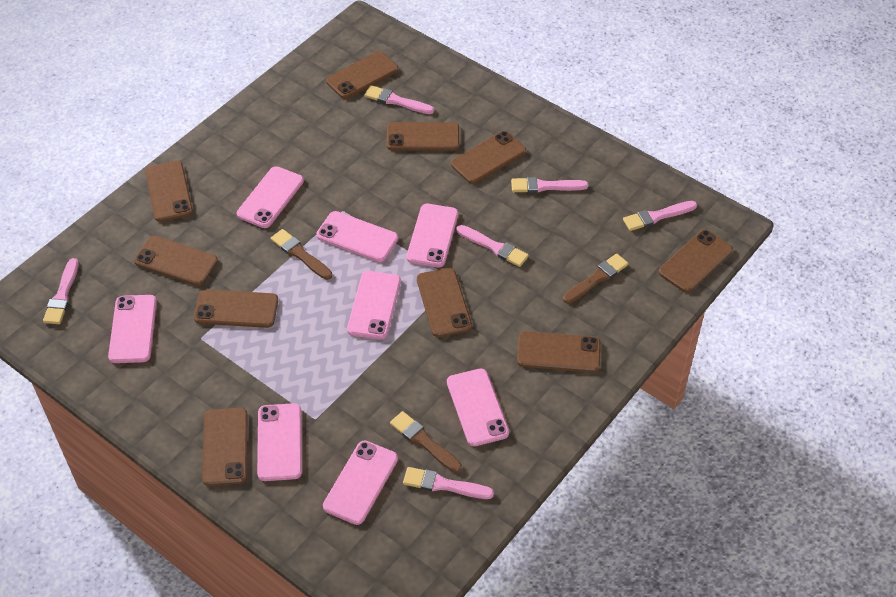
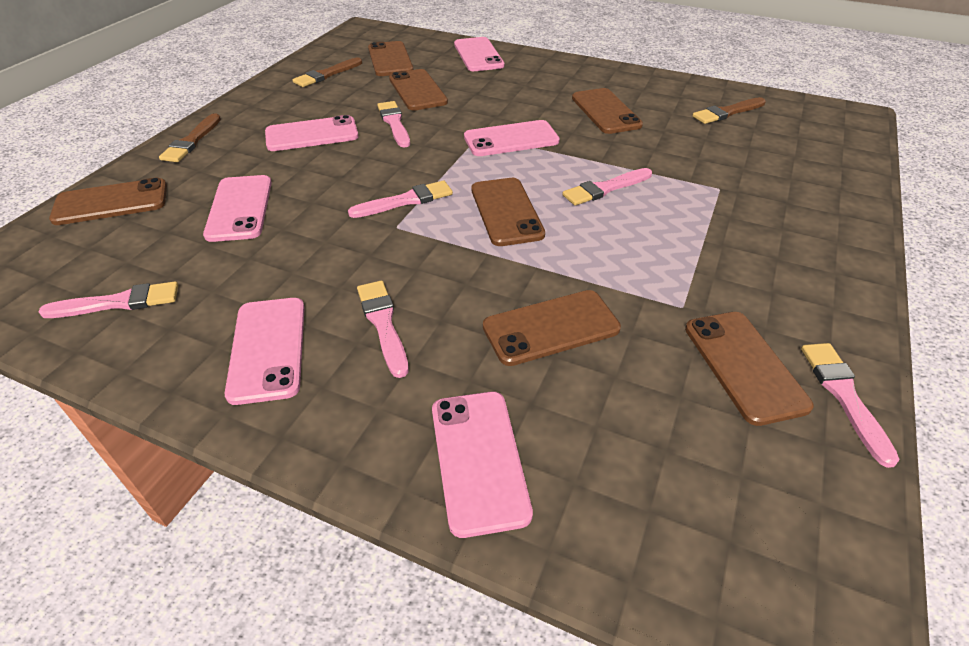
brown phone: [134,236,218,286] [145,161,193,222] [194,289,278,328] [202,408,248,486] [326,51,398,99] [386,122,459,151] [417,268,472,337] [451,131,526,184] [517,331,601,372] [659,230,733,292] = 10 -> [49,177,167,225] [368,41,413,76] [389,69,448,111] [471,178,545,246] [483,290,621,366] [572,88,643,134] [685,312,814,426] = 7
pink phone: [108,295,157,363] [237,166,304,228] [257,403,302,481] [316,211,398,262] [323,441,398,525] [347,271,401,340] [407,204,458,267] [447,369,509,446] = 8 -> [203,175,272,242] [225,298,305,405] [265,115,358,151] [432,392,533,538] [454,37,504,71] [464,120,560,156] = 6

